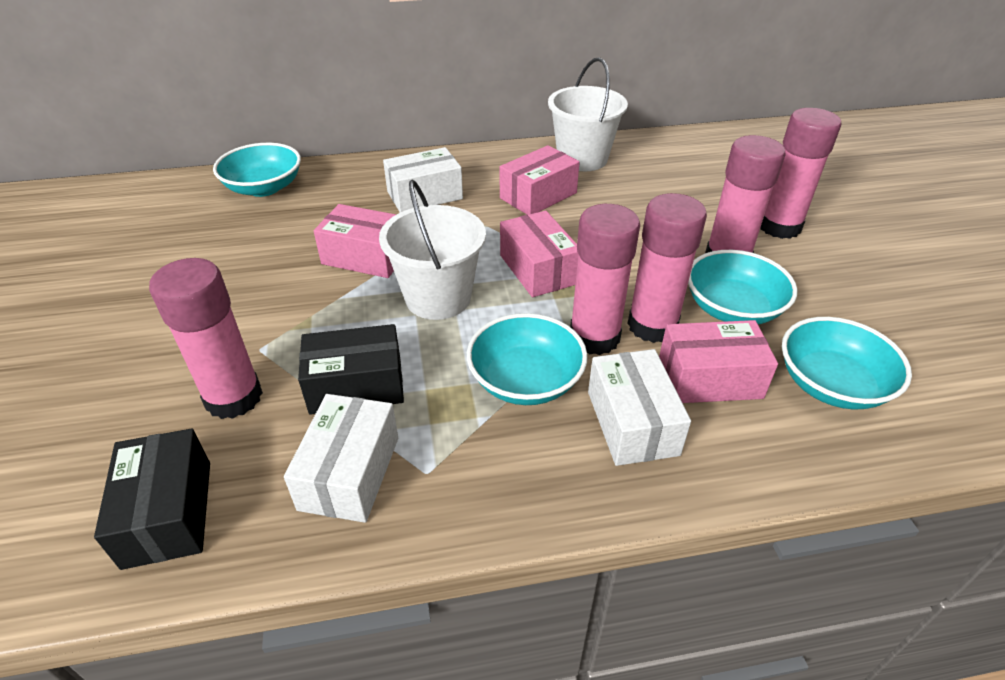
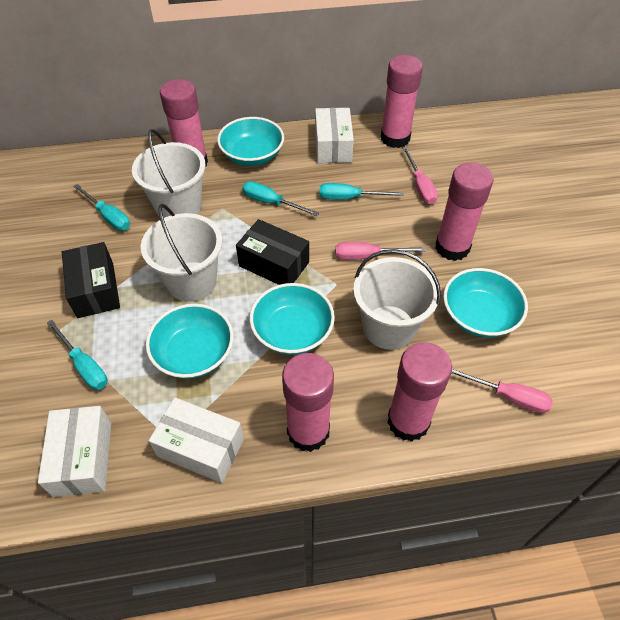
pink box: [314,204,396,278] [500,145,580,215] [500,211,578,297] [659,320,778,403] = 4 -> none = 0
pink screwdriver: none = 0 -> [335,242,426,260] [402,147,438,205] [451,368,553,413] = 3
turquoise screwdriver: none = 0 -> [47,320,108,390] [73,184,130,231] [242,181,319,216] [319,183,403,200] = 4
white bucket: [379,179,486,320] [548,57,628,171] = 2 -> [132,129,206,218] [141,204,222,302] [353,249,441,350] = 3

